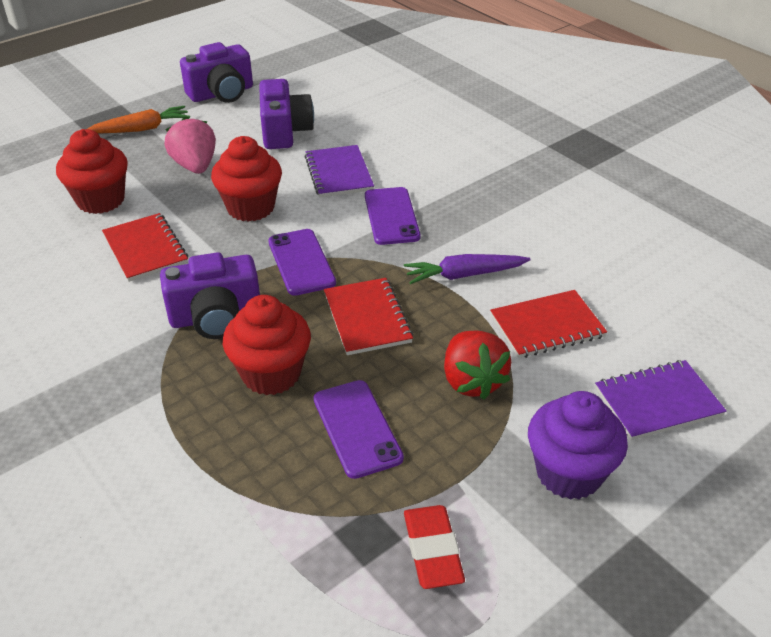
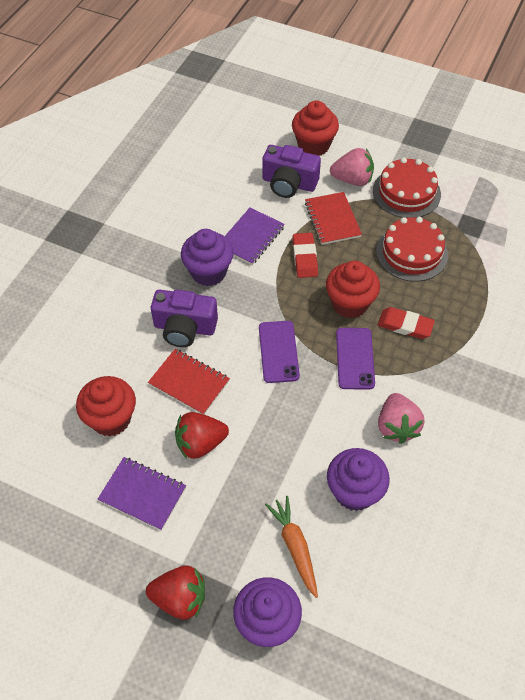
pink strawberry: [165,116,216,174] = 1 -> [330,148,374,186] [378,393,425,444] = 2
purple camera: [160,252,260,339] [180,42,253,103] [259,79,314,149] = 3 -> [151,290,218,347] [262,145,321,198] = 2
purple carrot: [404,254,531,284] = 1 -> none = 0
purple cupcake: [528,391,628,500] = 1 -> [181,229,234,286] [233,577,302,647] [327,448,390,511] = 3
purple phone: [268,229,336,296] [314,380,404,479] [365,187,421,245] = 3 -> [259,321,300,383] [336,328,375,389] = 2
red cake: none = 0 -> [373,157,441,218] [376,217,448,282] = 2
red eraser: [404,505,465,589] = 1 -> [293,233,318,278] [378,307,435,339] = 2
red notebook: [102,213,188,282] [324,278,413,355] [490,290,607,358] = 3 -> [148,349,230,414] [305,192,362,245] = 2
red strawberry: [444,331,511,399] = 1 -> [146,565,205,620] [175,412,229,459] = 2

